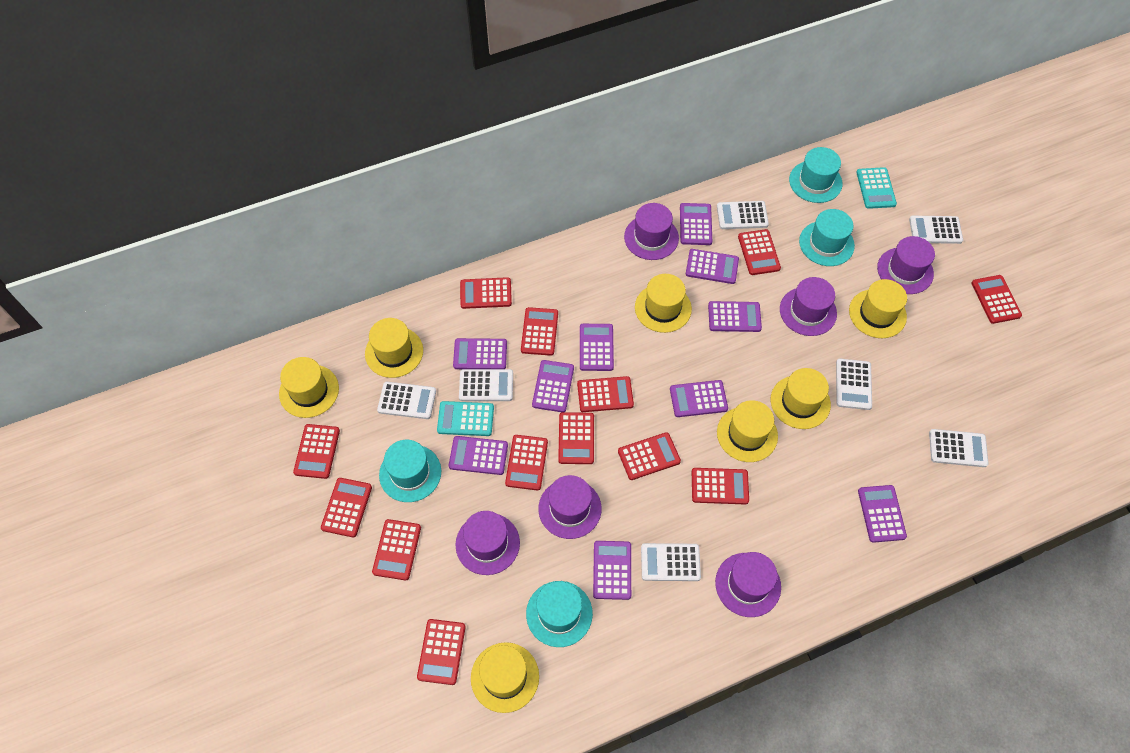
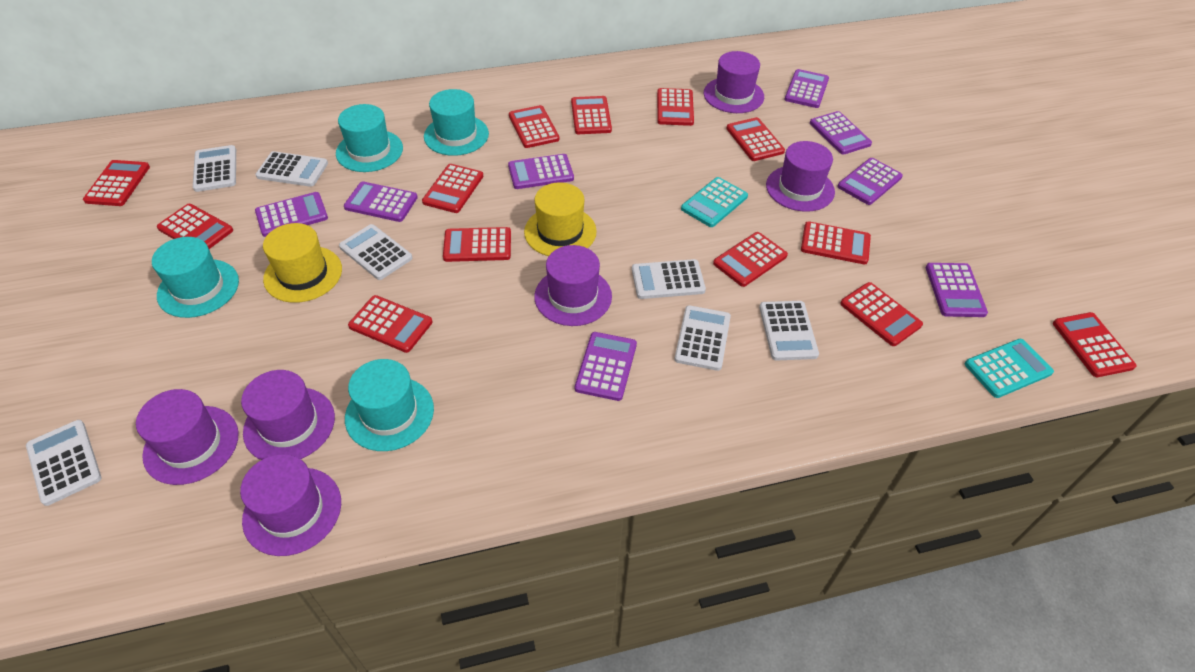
purple calculator: [449,436,508,475] [453,338,507,369] [532,360,574,412] [580,324,614,371] [593,541,631,600] [670,380,728,417] [680,203,712,245] [686,249,739,284] [708,301,762,332] [858,485,907,543] = 10 -> [255,192,328,237] [344,181,418,222] [508,154,574,189] [575,332,637,401] [785,69,829,108] [810,111,872,155] [838,158,903,205] [926,263,988,317] = 8
yellow hat: [279,357,339,418] [365,318,423,378] [471,642,539,713] [635,274,692,333] [717,400,778,462] [771,368,831,429] [849,279,907,338] = 7 -> [263,223,342,303] [524,182,597,256] = 2

